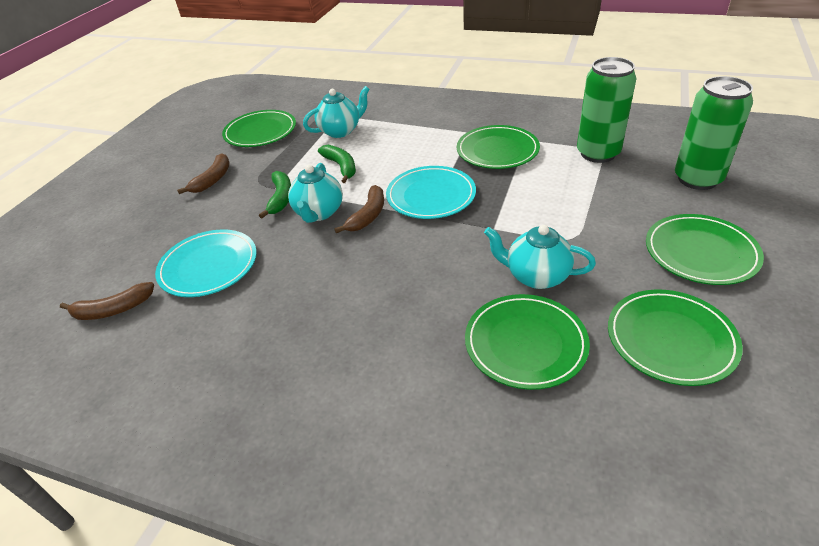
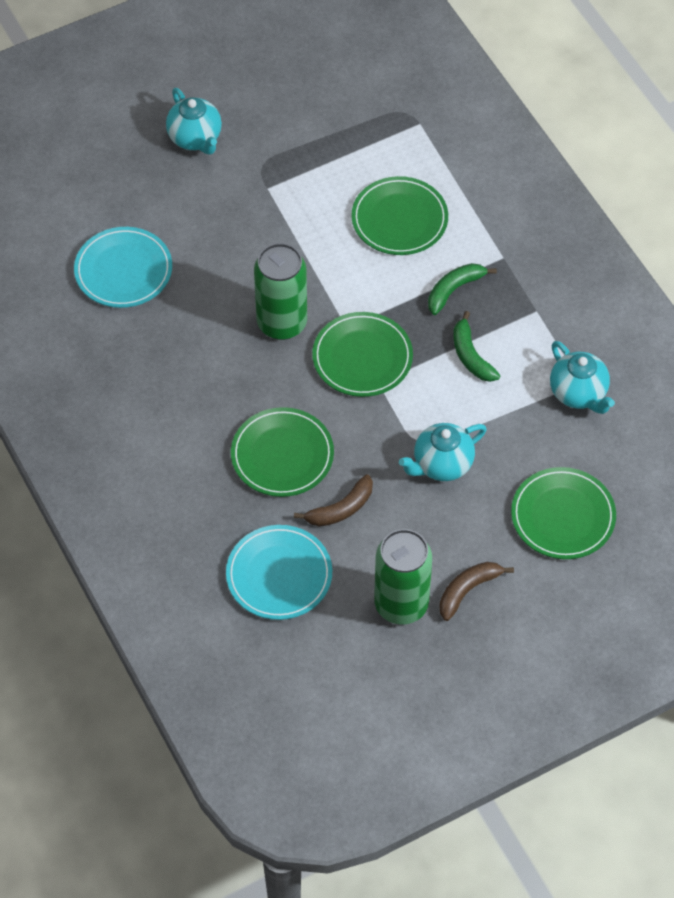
brown banana: [60,282,154,320] [177,153,230,194] [334,185,384,233] = 3 -> [294,474,373,526] [439,562,514,621] = 2
green plate: [222,110,296,147] [457,125,540,169] [465,294,590,390] [608,289,743,386] [646,214,764,285] = 5 -> [231,407,334,497] [312,312,413,397] [351,176,448,255] [511,467,616,559] = 4

